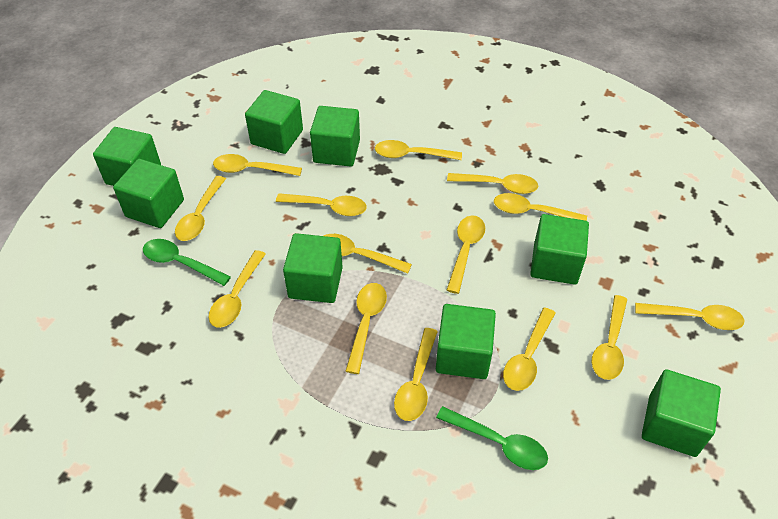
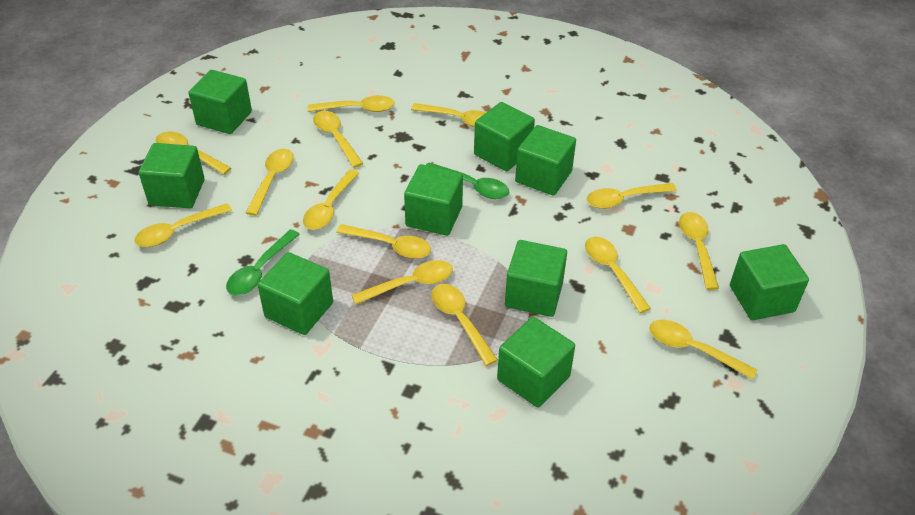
green cube: [93,127,161,186] [113,159,184,228] [245,90,303,154] [283,233,343,303] [310,106,360,167] [436,304,496,379] [530,214,589,285] [642,369,721,457] = 8 -> [139,143,205,208] [188,70,252,134] [258,252,333,335] [404,164,463,236] [474,102,535,171] [497,317,575,408] [505,240,567,317] [515,125,576,196] [730,244,809,320] = 9

